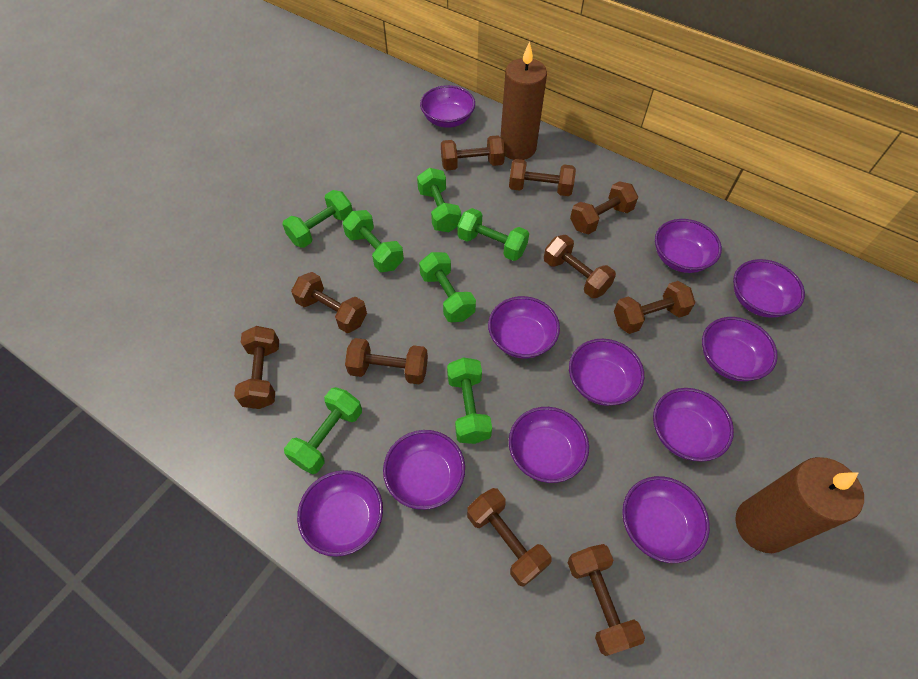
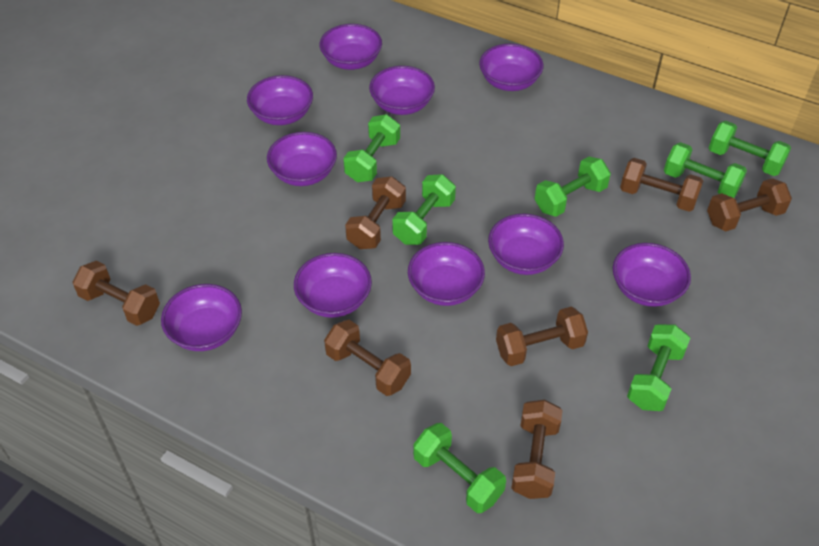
brown candle: [501,42,547,160] [735,457,864,553] = 2 -> none = 0
brown dumbbell: [234,326,279,409] [291,272,367,333] [345,338,428,385] [441,135,505,170] [467,488,552,587] [509,159,576,196] [544,235,616,298] [568,544,645,656] [570,181,638,234] [614,281,695,334] = 10 -> [73,261,160,326] [324,320,411,396] [345,176,406,249] [496,307,588,366] [511,400,563,499] [620,158,703,212] [707,178,792,231] = 7
purple bowl: [297,470,383,557] [383,430,465,510] [420,85,475,128] [488,296,560,359] [509,407,589,483] [569,339,644,406] [622,476,710,563] [653,388,734,462] [655,219,722,273] [702,317,778,381] [733,259,805,318] = 11 -> [161,284,242,351] [247,75,313,125] [267,132,337,186] [294,253,372,318] [320,24,382,70] [369,66,435,115] [408,242,485,306] [479,44,543,91] [488,214,564,275] [613,243,691,307] = 10

